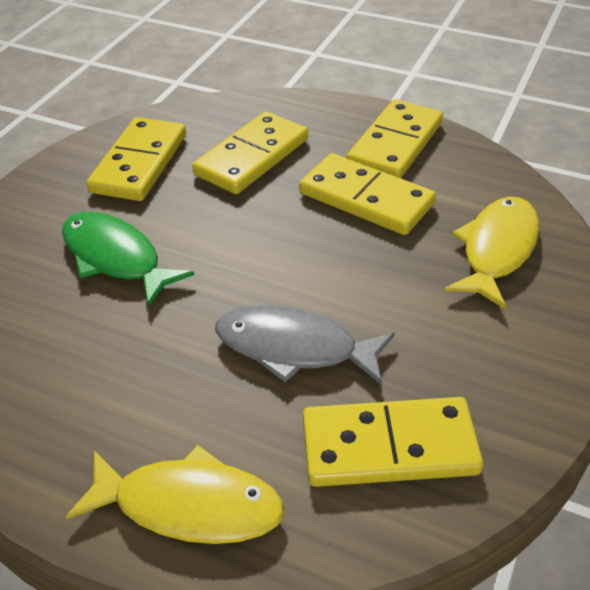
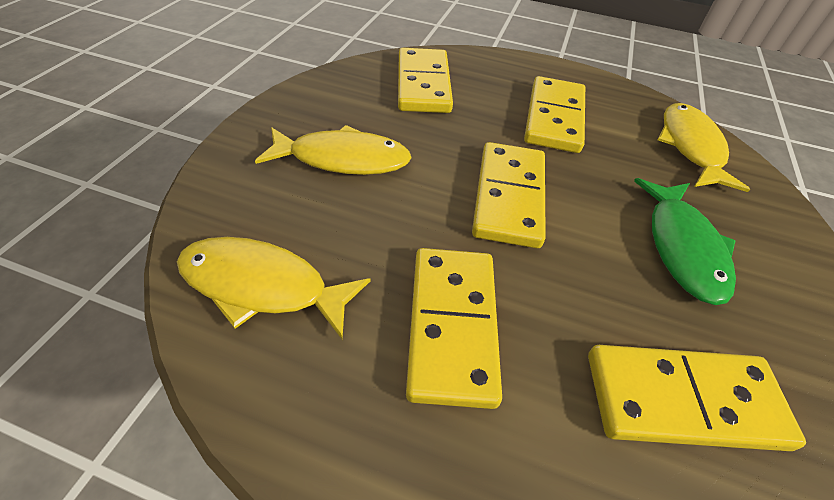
grey fish: [215,305,395,386] = 1 -> none = 0
yellow fish: [66,445,285,544] [445,197,539,309] = 2 -> [177,237,370,339] [255,125,412,175] [657,103,750,192] = 3

